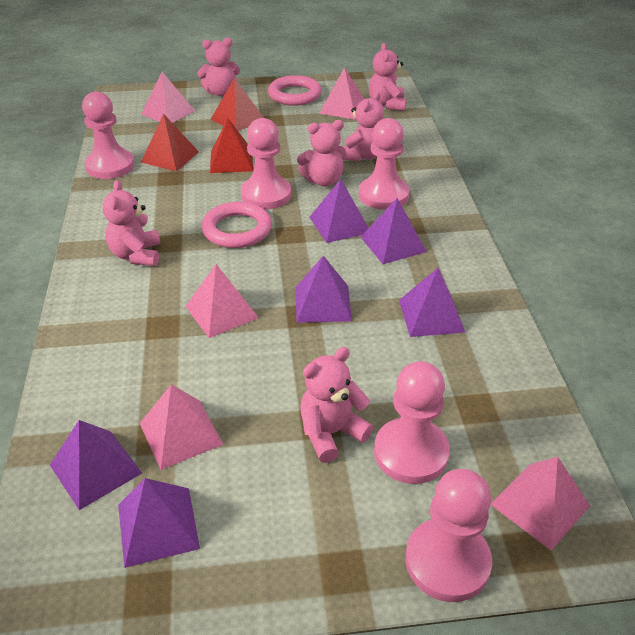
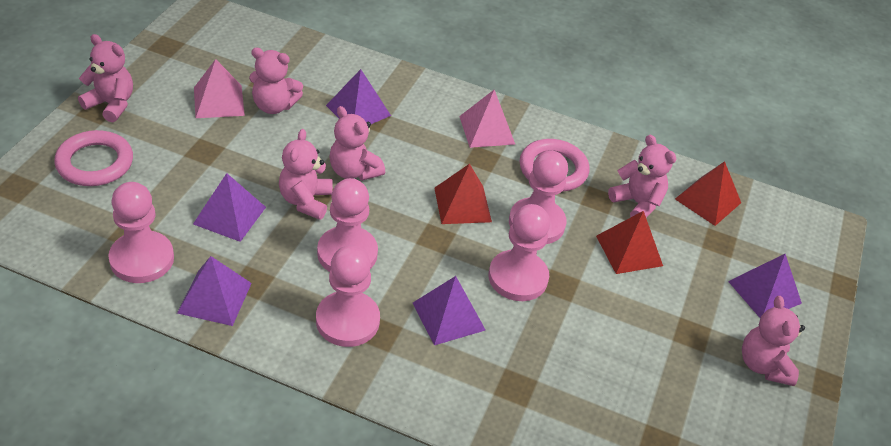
pink pyramid: [140,384,223,470] [141,72,195,123] [185,264,259,338] [319,67,364,120] [491,457,590,550] = 5 -> [194,59,245,118] [459,90,515,148] = 2
purple pyramid: [50,420,142,510] [118,478,200,568] [296,256,352,323] [310,179,368,243] [361,198,427,264] [399,268,465,337] = 6 -> [177,256,252,326] [193,173,266,242] [326,69,391,124] [413,276,485,345] [728,254,802,318] = 5

